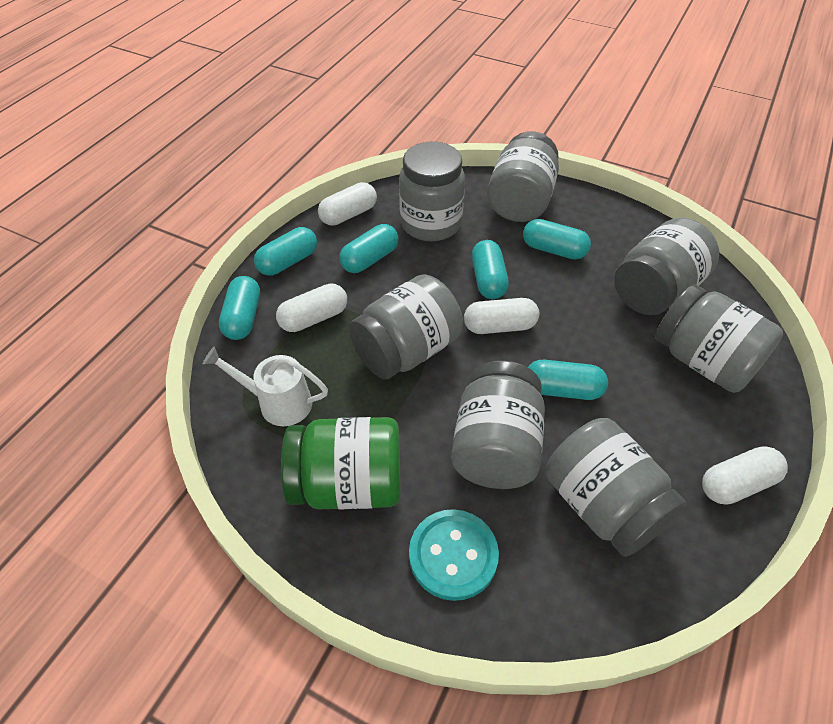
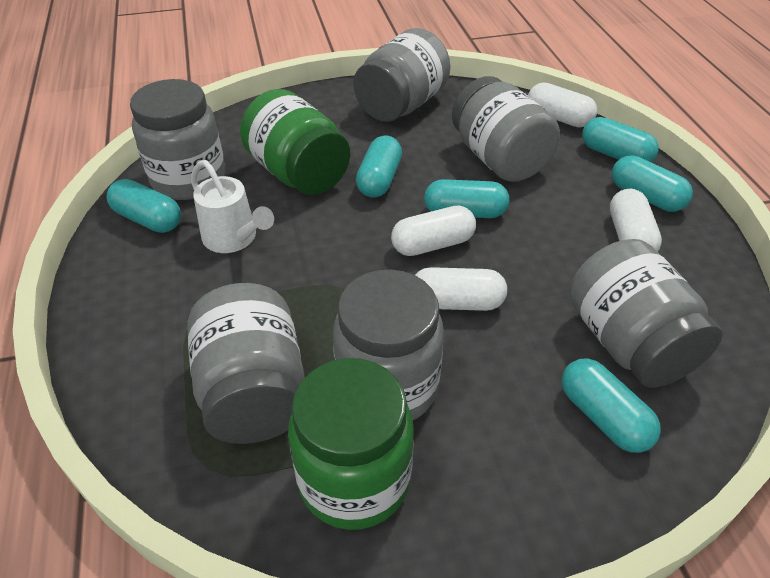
green jar: [281,417,401,510] = 1 -> [240,89,350,195] [288,358,414,530] = 2
grey jar: [349,275,463,379] [399,141,465,241] [451,361,545,489] [487,131,559,222] [546,418,687,557] [614,218,719,315] [655,284,783,393] = 7 -> [130,79,225,200] [187,283,305,444] [333,270,444,420] [353,28,451,122] [452,76,560,182] [569,239,722,388] = 6
turquoise button: [409,509,499,601] = 1 -> none = 0

